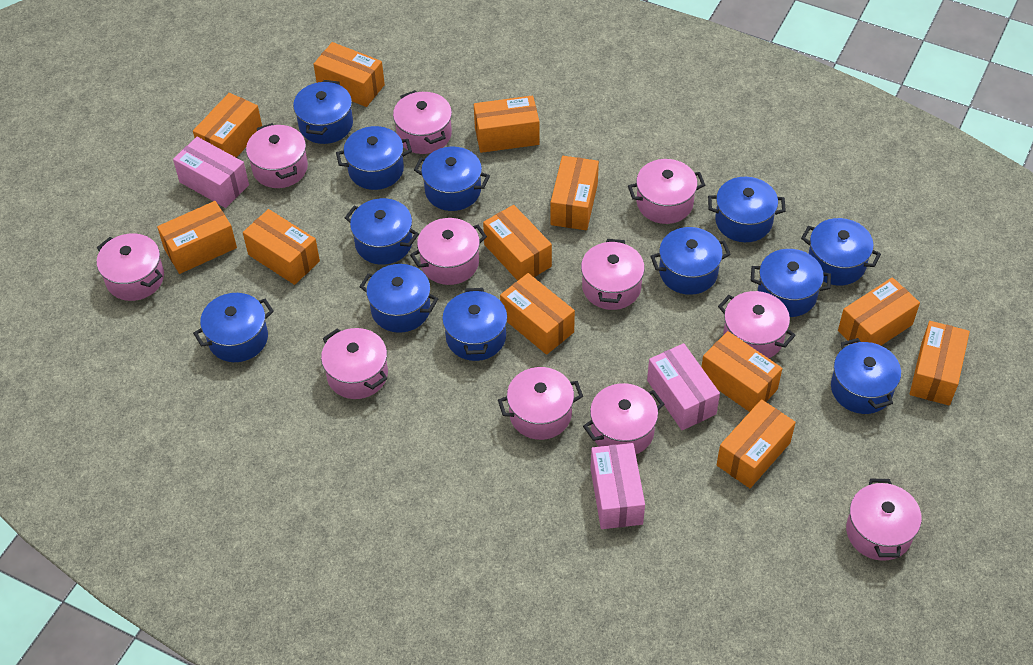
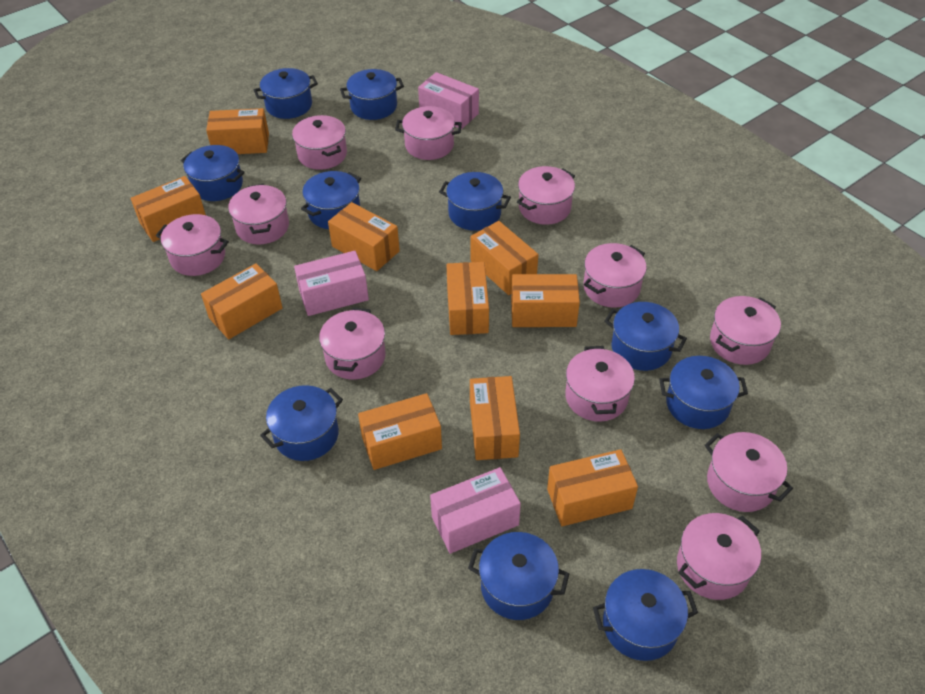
blue pot: [193,293,274,362] [293,80,353,144] [336,126,412,190] [345,198,419,265] [360,264,438,333] [414,147,490,211] [442,288,507,361] [651,227,731,295] [708,177,786,242] [751,249,831,317] [801,218,881,285] [831,338,901,414] = 12 -> [181,145,245,201] [254,68,318,119] [260,385,343,461] [301,171,361,229] [340,69,404,120] [439,172,511,231] [468,532,569,620] [593,569,698,661] [604,302,687,371] [659,356,748,429] = 10
orange box: [157,201,237,274] [193,93,262,158] [243,209,320,285] [314,42,385,107] [474,96,540,153] [483,205,552,281] [500,273,575,355] [550,156,599,230] [701,331,782,412] [717,399,796,488] [838,277,920,346] [910,321,970,406] = 12 -> [131,176,206,242] [201,263,283,339] [206,108,269,154] [328,202,400,271] [358,393,442,470] [446,262,489,335] [470,221,538,295] [470,376,520,460] [511,274,580,327] [547,449,638,526] = 10

